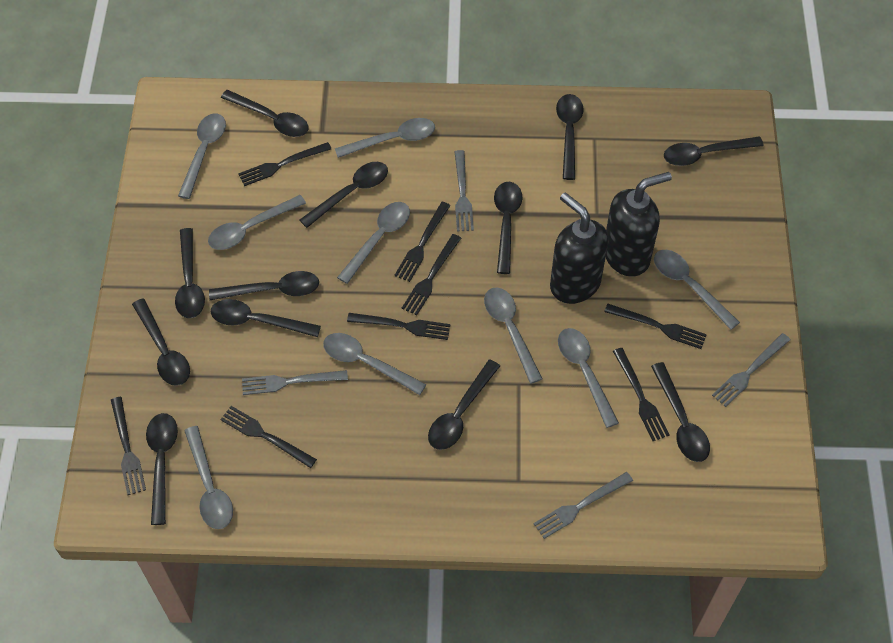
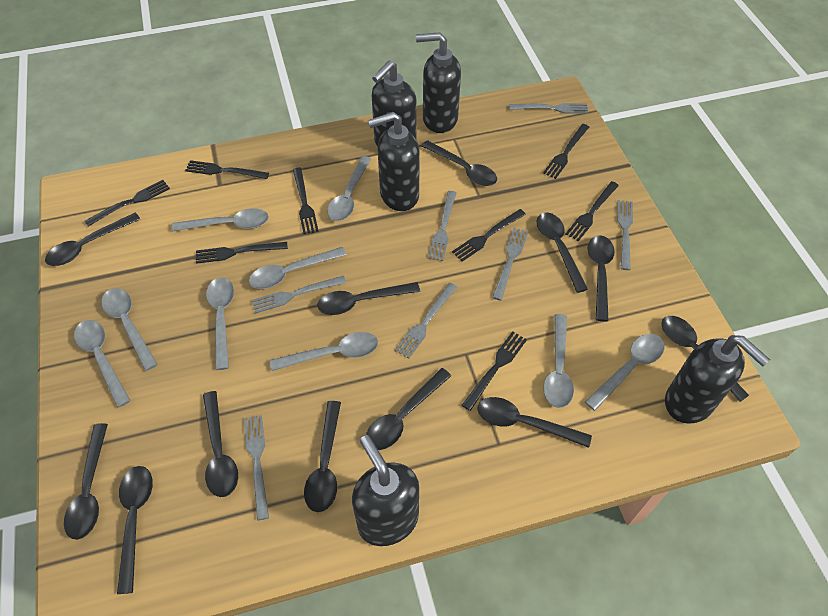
black soap dispenser: [550,193,608,304] [606,172,672,277] = 2 -> [352,435,419,546] [368,112,420,211] [372,61,417,147] [416,32,461,133] [665,335,770,424] = 5
grey fork: [242,370,348,395] [454,150,474,231] [534,472,633,539] [712,333,790,407] = 4 -> [244,415,269,520] [252,276,346,314] [395,283,457,359] [428,191,456,261] [492,228,528,301] [509,103,589,114] [617,200,633,270] = 7

